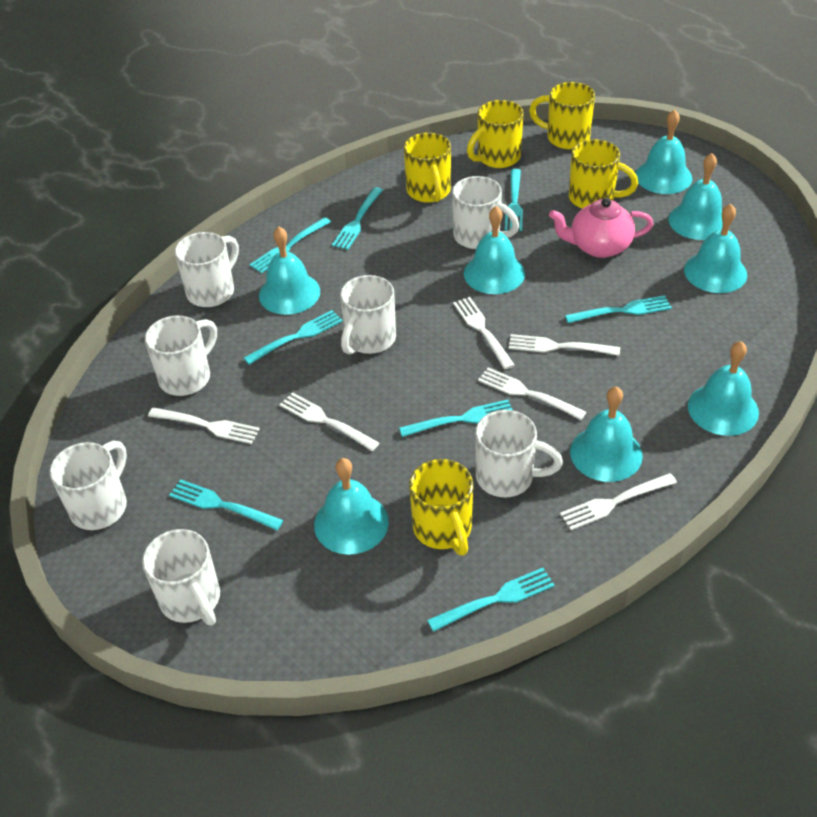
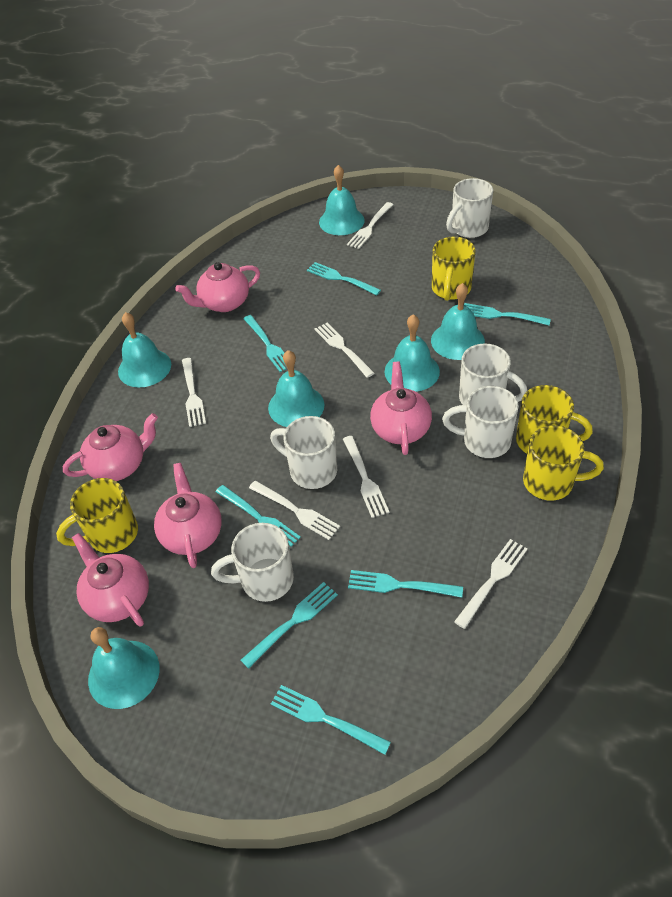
pink teapot: [549,198,653,258] = 1 -> [63,413,158,481] [72,533,149,627] [154,463,222,568] [175,262,260,312] [370,362,432,455] = 5
turquoise bell: [259,227,320,315] [314,458,389,555] [464,206,525,294] [570,386,643,482] [635,109,692,194] [669,153,723,240] [684,204,747,293] [688,341,759,436] = 8 -> [88,627,160,709] [118,312,171,388] [268,350,325,427] [319,165,365,235] [385,314,440,392] [431,283,485,360] = 6
turquoise fork: [169,479,283,530] [244,310,343,365] [250,217,331,273] [332,187,383,250] [399,400,513,437] [427,568,555,632] [505,169,523,231] [565,295,672,323] = 8 -> [216,485,301,549] [241,582,338,669] [243,315,286,372] [271,685,391,755] [307,262,381,295] [348,570,463,598] [464,303,551,325] = 7
white mug: [49,441,127,530] [142,529,220,625] [145,315,217,396] [175,232,239,307] [340,275,396,355] [452,176,519,249] [475,410,563,497] = 7 -> [211,523,294,602] [270,416,337,489] [442,386,519,458] [446,178,493,238] [459,343,527,405] = 5
yellow mug: [404,133,451,203] [409,459,473,556] [467,100,524,168] [529,82,595,149] [569,139,638,209] = 5 -> [56,478,138,553] [432,237,476,301] [516,385,593,453] [523,425,604,501] = 4

